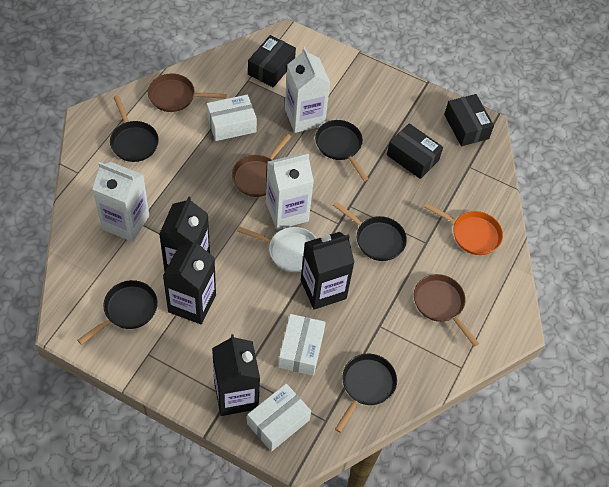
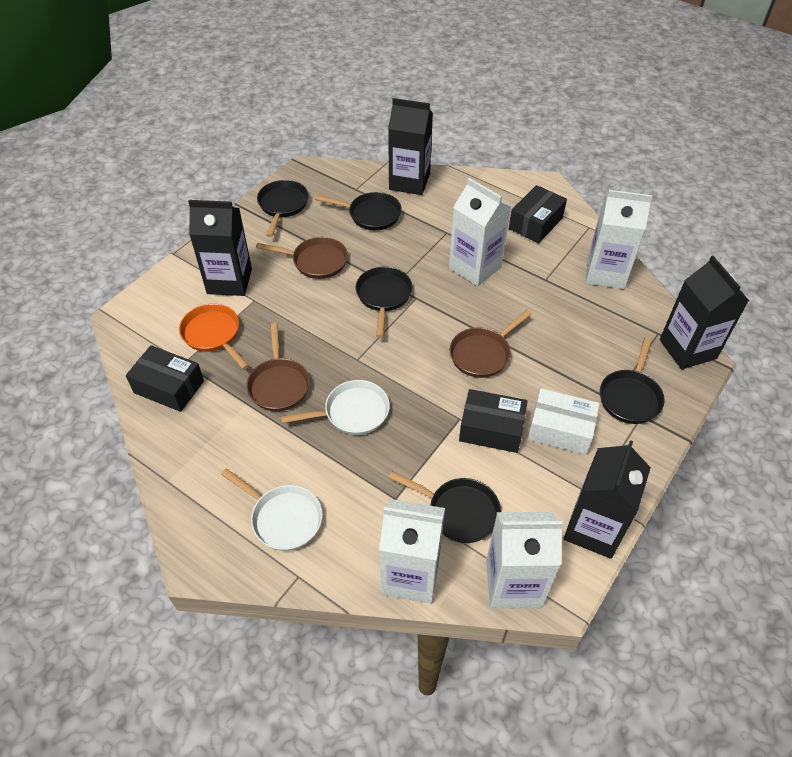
white box: [207,94,257,141] [247,384,311,452] [278,314,326,376] = 3 -> [528,388,600,455] = 1
white carton: [93,162,149,242] [266,153,314,230] [285,47,330,133] = 3 -> [379,499,445,603] [449,178,511,287] [486,512,563,609] [586,190,652,289] = 4
white pan: [237,226,317,272] = 1 -> [221,468,323,551] [281,380,390,435] = 2

